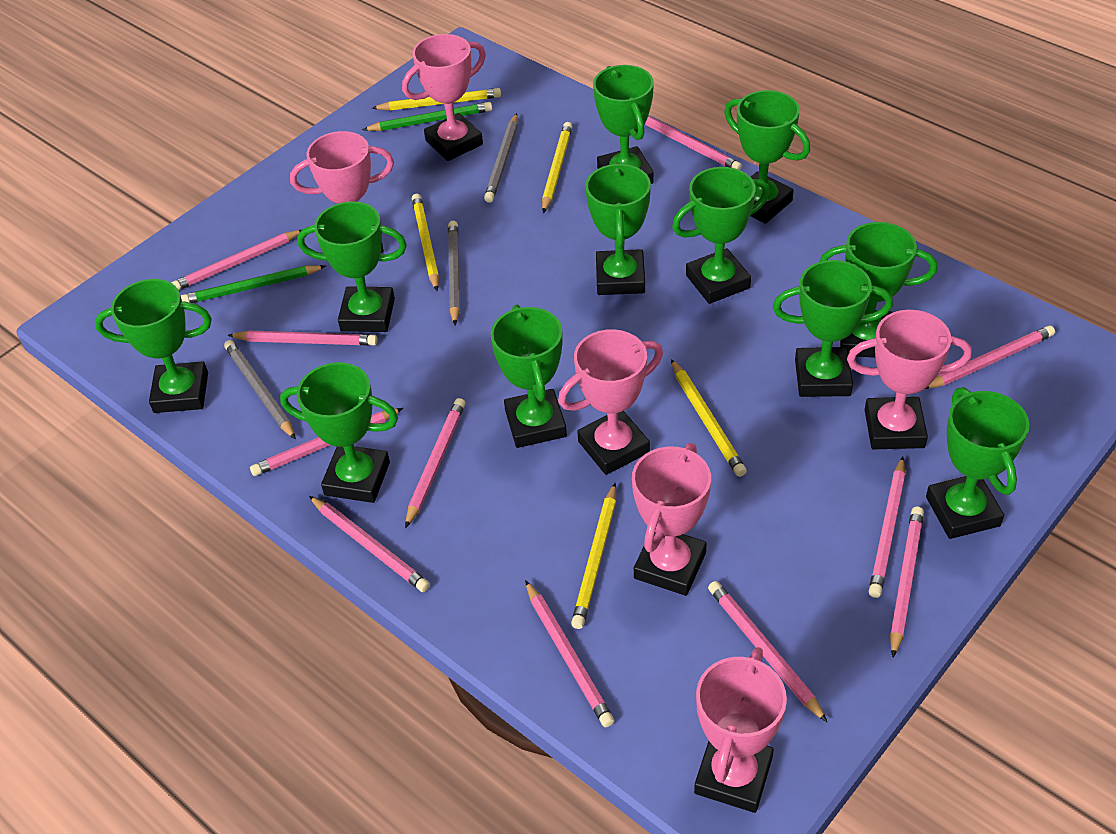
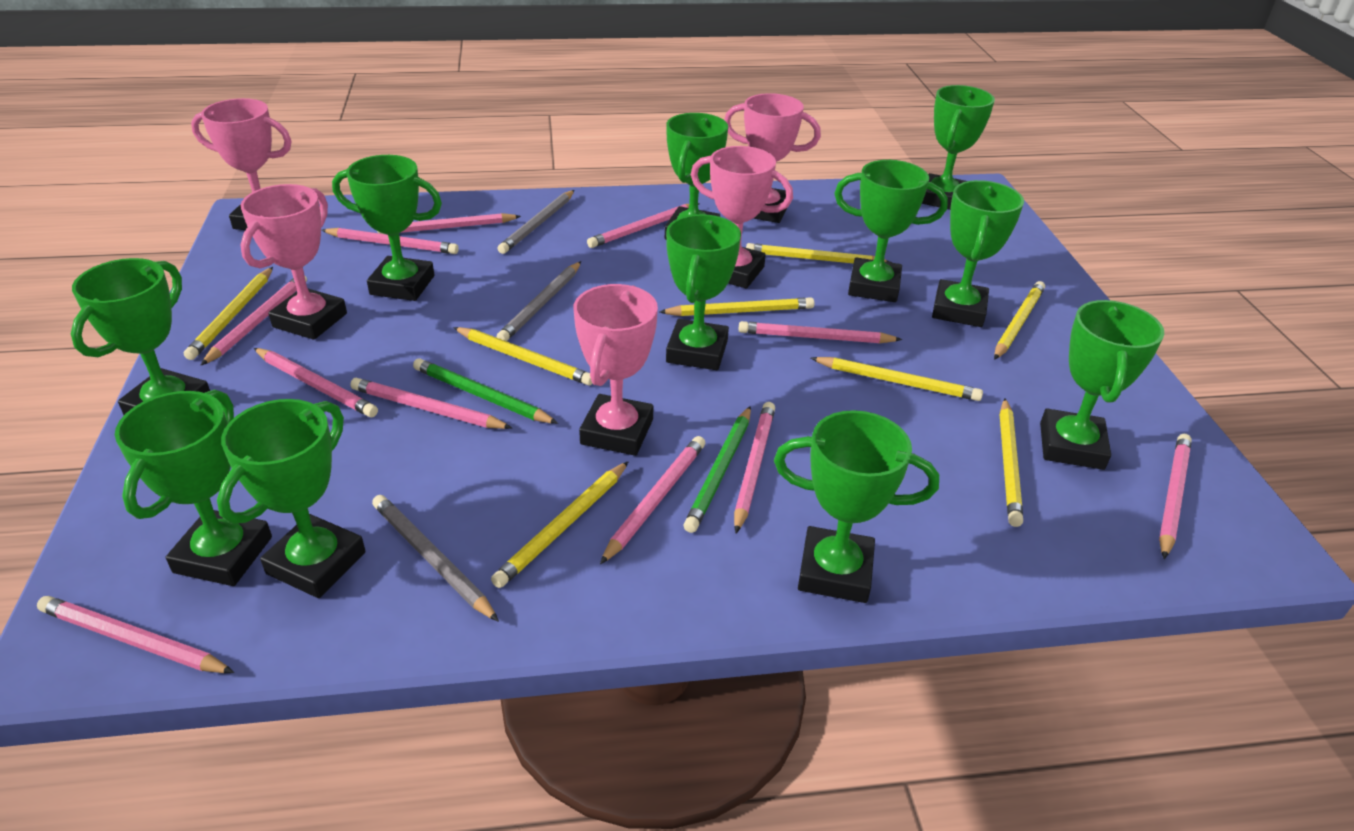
pink trophy: [290,131,394,253] [402,34,486,161] [558,329,663,475] [632,443,711,596] [694,647,787,813] [847,310,972,449] = 6 -> [191,98,292,230] [240,184,347,340] [574,284,658,456] [691,146,793,288] [724,93,821,223] = 5
yellow pencil: [372,88,501,111] [412,194,439,291] [542,122,573,213] [571,483,616,629] [671,359,747,477] = 5 -> [184,267,273,360] [453,327,593,386] [491,461,629,588] [659,297,814,316] [746,243,892,264] [811,357,983,401] [994,281,1045,360] [1000,398,1023,527] = 8

